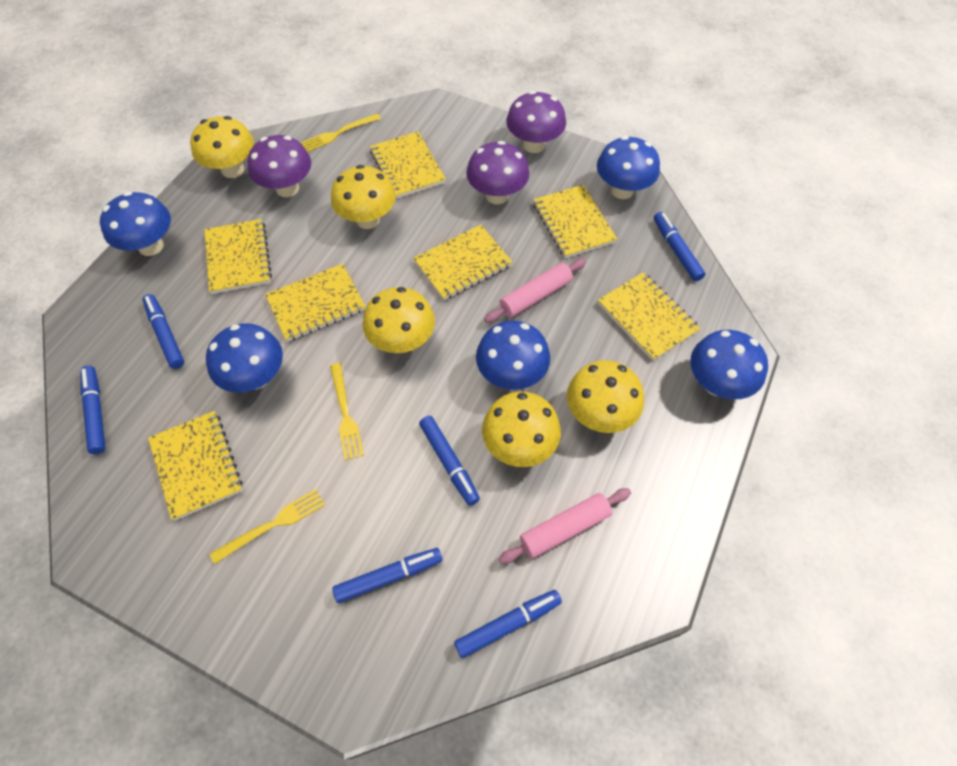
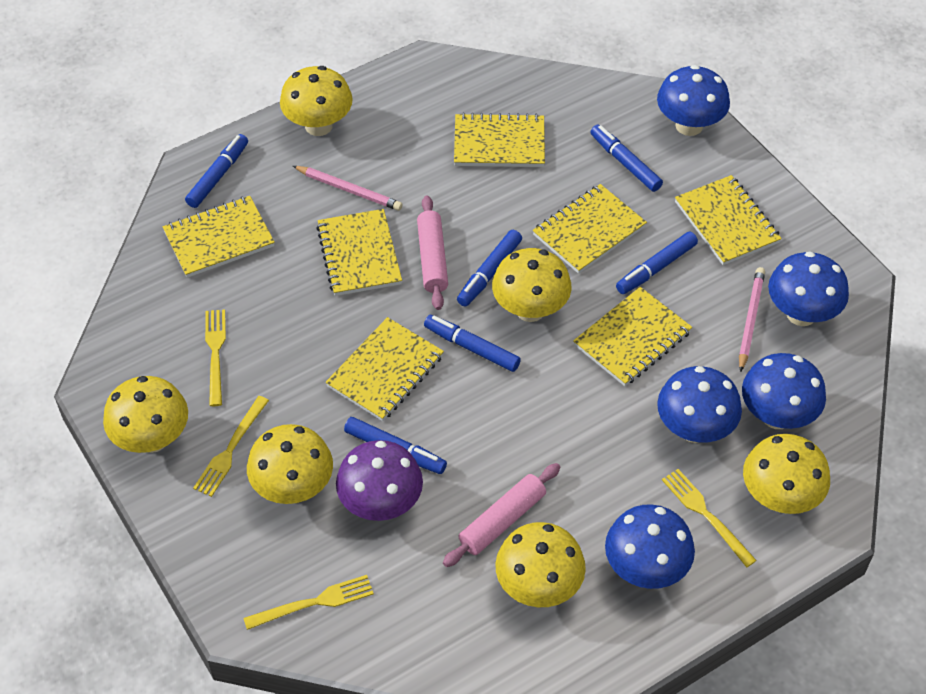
pink pencil: none = 0 -> [293,166,402,211] [739,267,765,372] = 2
purple mushroom: [247,135,311,197] [466,141,529,204] [506,91,566,153] = 3 -> [336,440,423,521] = 1
yellow fork: [210,489,325,564] [301,113,381,152] [330,363,364,460] = 3 -> [193,396,269,497] [205,309,226,406] [243,575,374,630] [662,469,757,567] = 4
yellow mushroom: [190,116,254,178] [331,165,396,229] [363,287,435,353] [482,392,561,467] [567,360,644,433] = 5 -> [103,376,188,453] [247,424,333,504] [280,66,353,136] [492,248,572,322] [495,522,586,607] [743,434,830,514] = 6

